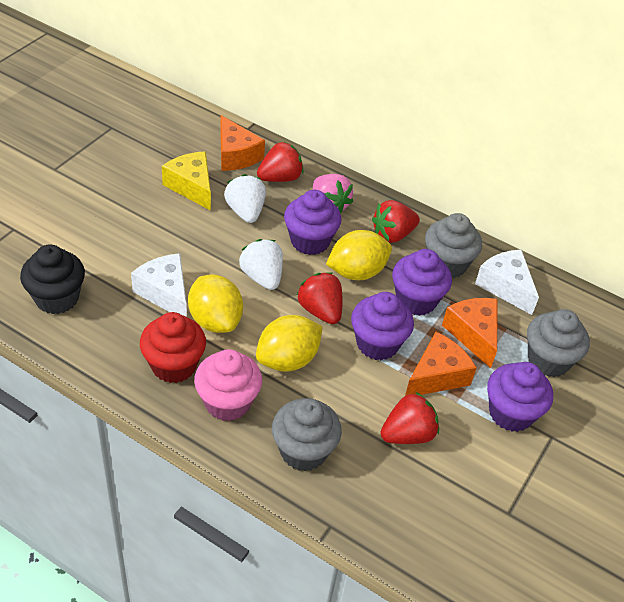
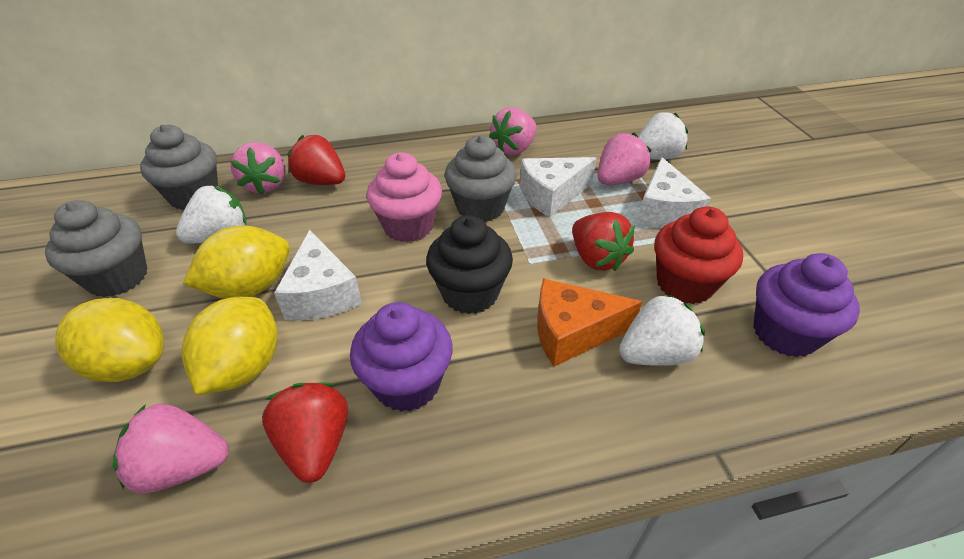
orange cheese: [220,115,265,171] [405,332,477,396] [442,298,497,368] = 3 -> [537,278,642,366] = 1
pink strawberry: [313,174,353,214] = 1 -> [113,403,229,494] [230,142,285,195] [489,107,537,155] [597,133,651,185] = 4
purple cupcake: [284,190,341,255] [351,292,414,360] [392,249,452,316] [487,362,553,432] = 4 -> [350,302,453,412] [753,253,860,357] = 2
red strawberry: [257,142,303,182] [297,272,343,324] [372,200,420,243] [381,392,439,444] = 4 -> [262,382,348,483] [287,135,345,185] [572,212,635,271] = 3
white cheese: [131,253,187,317] [475,250,539,315] = 2 -> [274,230,362,321] [520,157,597,217] [637,157,711,228] = 3
white strawberry: [224,174,266,223] [239,239,283,290] = 2 -> [176,185,246,244] [619,294,705,366] [638,112,688,160] = 3
yellow cheese: [162,151,211,211] = 1 -> none = 0

